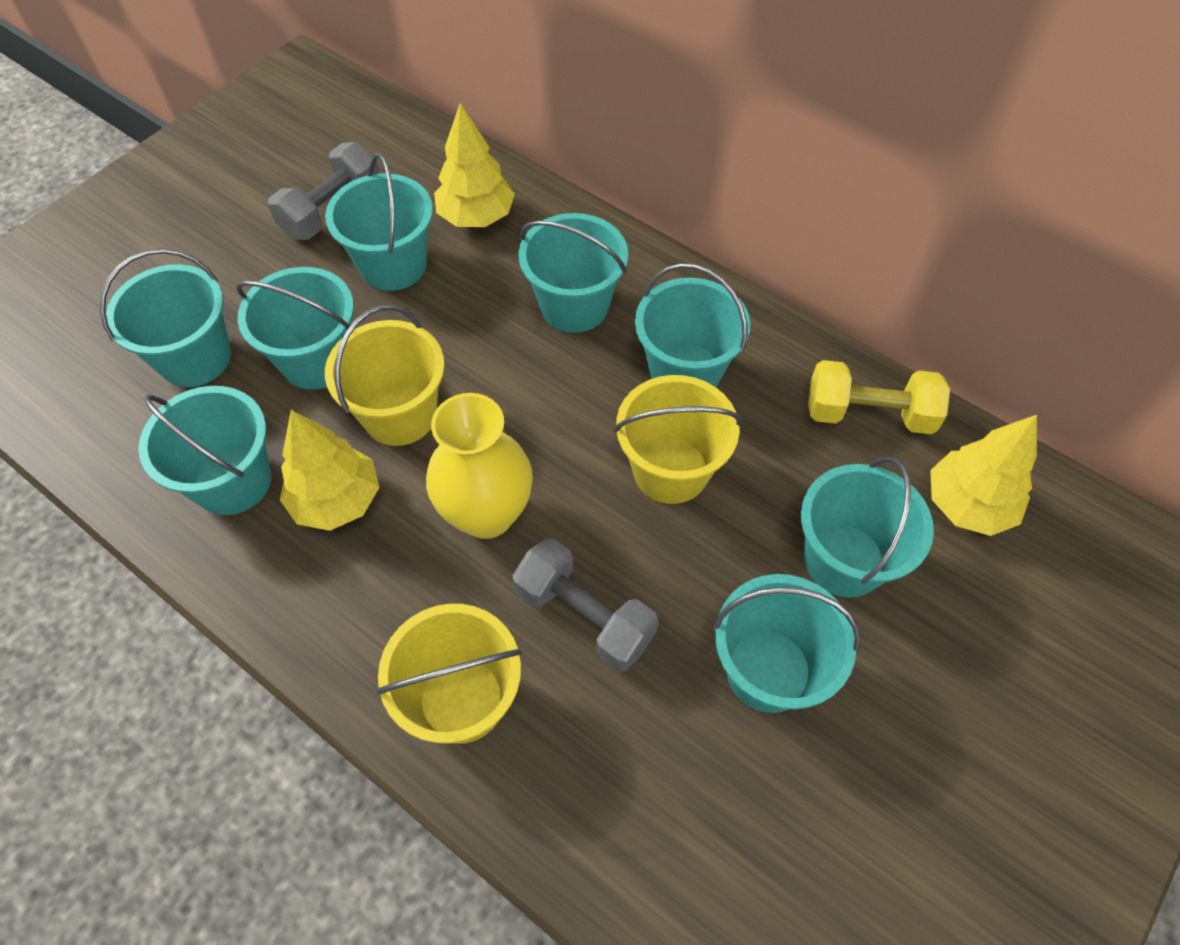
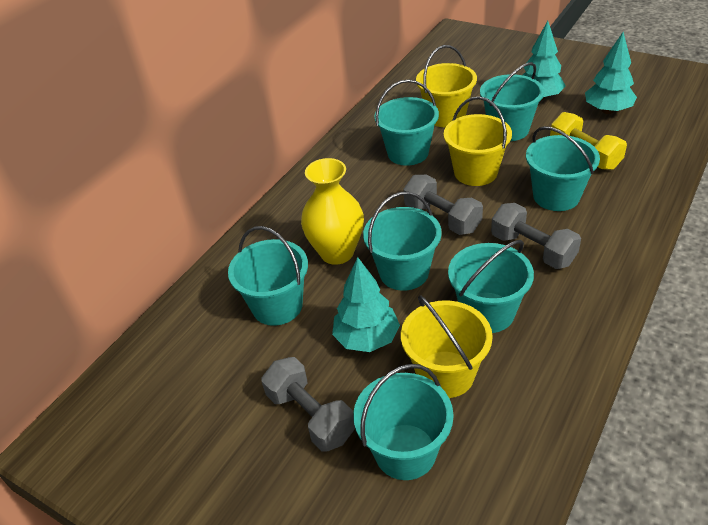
grey dumbbell: [268,142,380,240] [512,538,659,672] = 2 -> [261,357,355,452] [404,175,483,235] [491,203,581,269] = 3
turquoise bucket: [100,248,231,387] [138,386,272,515] [236,267,354,390] [325,153,433,291] [518,213,628,333] [635,263,750,387] [713,574,861,713] [801,457,934,598] = 8 -> [228,226,308,326] [353,364,453,480] [363,192,442,291] [375,79,439,166] [448,240,534,333] [480,62,544,141] [526,126,600,211] = 7
turquoise tree: none = 0 -> [332,257,400,352] [523,21,566,100] [585,32,637,114] = 3
yellow tree: [280,410,380,531] [434,103,515,227] [930,415,1037,536] = 3 -> none = 0

